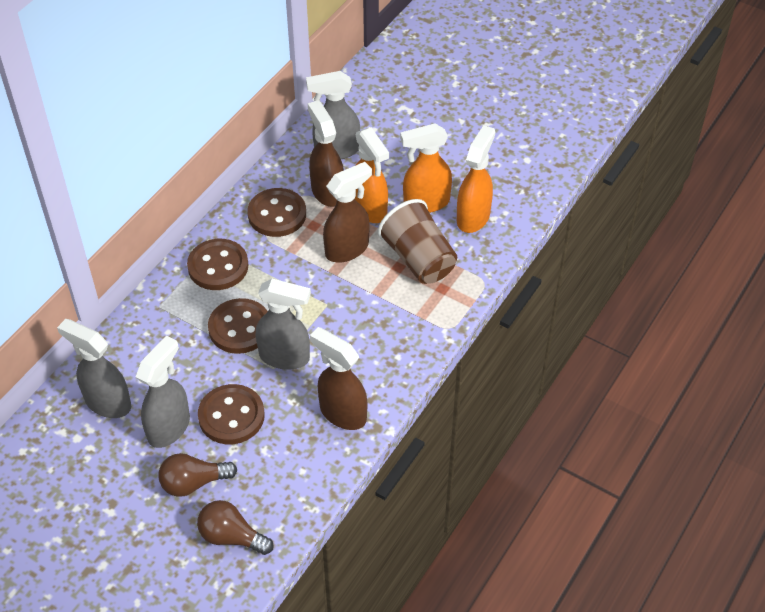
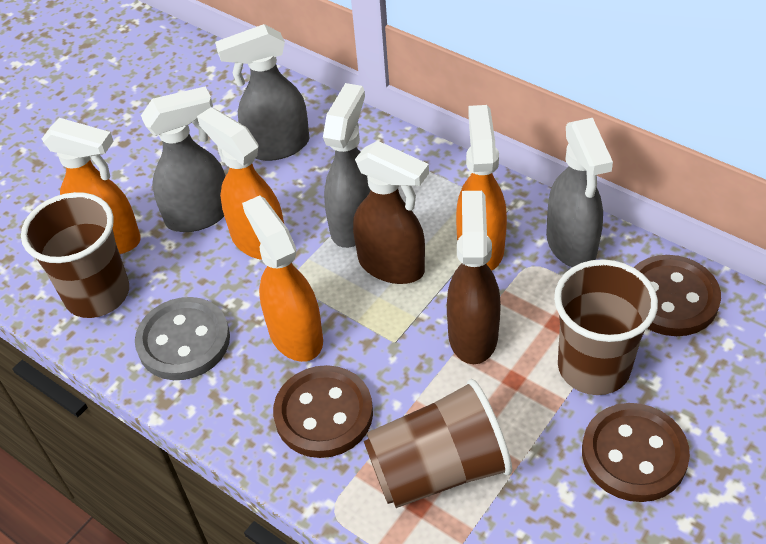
brown button: [187,239,249,290] [198,384,265,444] [208,298,268,354] [247,188,306,237] = 4 -> [273,365,373,458] [582,403,690,502] [633,255,721,336] = 3
brown cup: [378,199,457,284] = 1 -> [21,192,129,318] [364,379,512,508] [554,259,658,395] = 3
brown light bulb: [158,453,237,497] [197,500,274,555] = 2 -> none = 0
brown spray bottle: [308,100,344,207] [310,327,367,430] [323,162,372,263] = 3 -> [353,141,429,284] [447,191,501,364] = 2
grey button: none = 0 -> [135,297,230,380] = 1
orange spray bottle: [355,127,389,223] [400,123,452,213] [457,125,495,233] = 3 -> [42,118,141,254] [197,107,284,260] [242,196,323,362] [456,105,507,271] = 4

